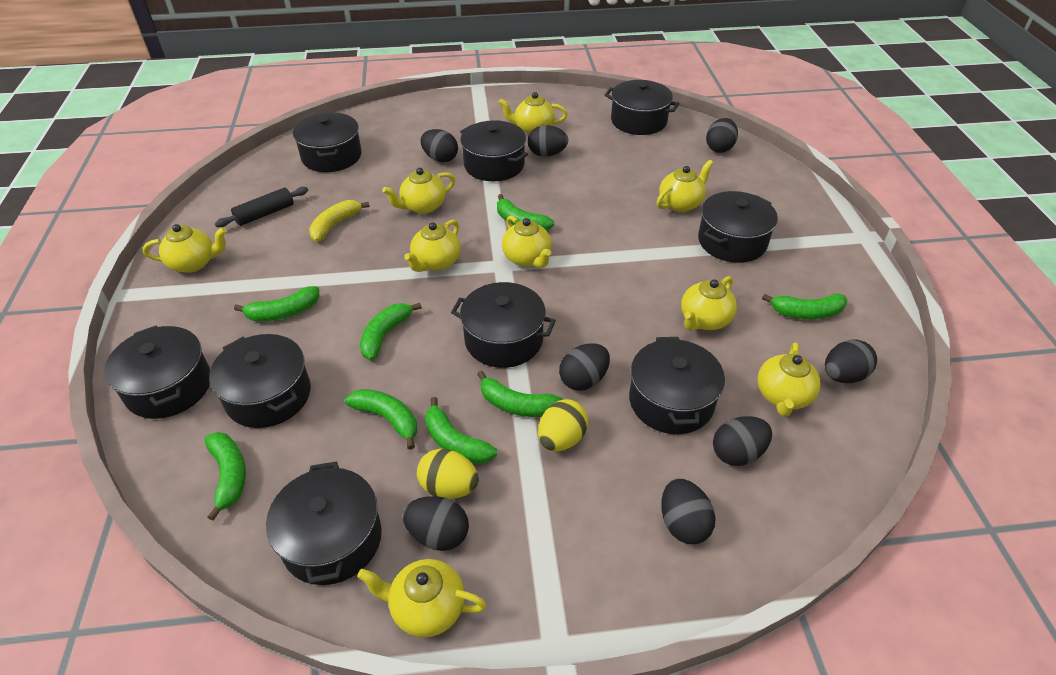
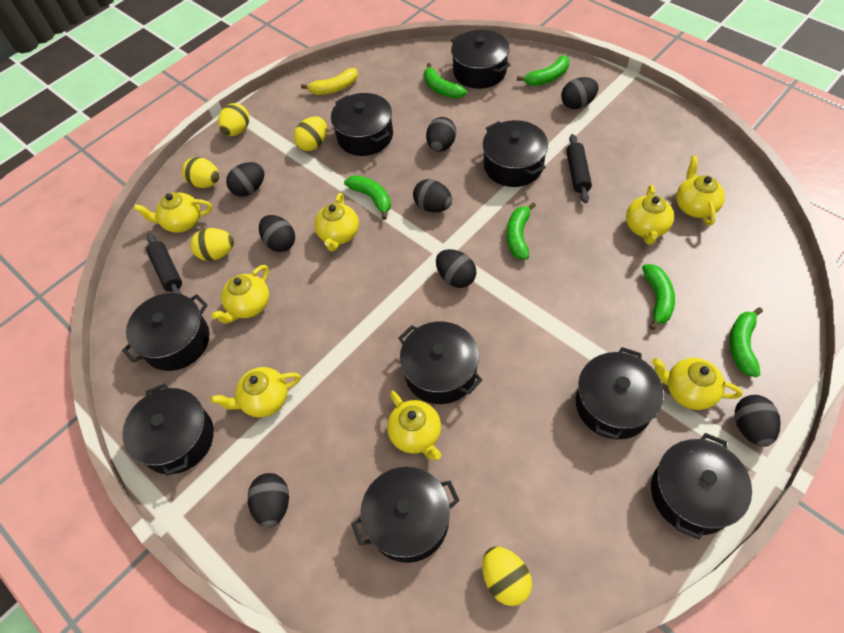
black rolling pin: [215,187,308,227] = 1 -> [146,233,182,294] [566,134,592,203] = 2
green banana: [205,432,246,521] [234,286,319,322] [345,389,417,450] [360,303,422,360] [425,397,497,464] [477,371,563,417] [497,194,555,230] [762,293,848,319] = 8 -> [344,175,391,220] [424,63,467,99] [507,202,536,260] [517,55,569,86] [642,264,675,330] [730,307,763,377] = 6
yellow egg: [417,449,479,499] [538,399,588,451] = 2 -> [182,157,219,188] [190,228,234,261] [218,103,249,136] [293,116,327,151] [482,547,532,606] = 5
yellow teapot: [143,224,227,273] [357,559,487,637] [382,168,456,214] [404,220,460,272] [499,92,567,134] [502,216,552,268] [656,160,714,212] [681,276,737,331] [757,343,821,417] = 9 -> [134,192,212,233] [211,265,269,324] [211,367,301,418] [314,193,359,251] [387,391,441,460] [626,185,674,245] [652,358,742,410] [676,156,725,226] = 8

